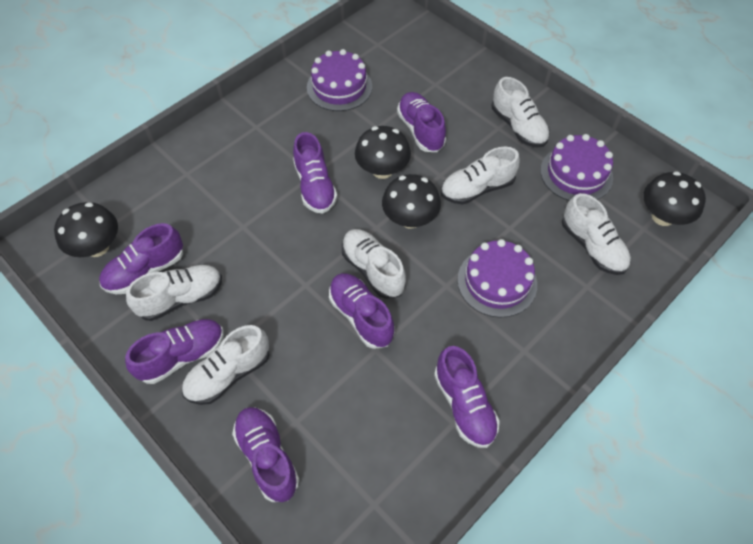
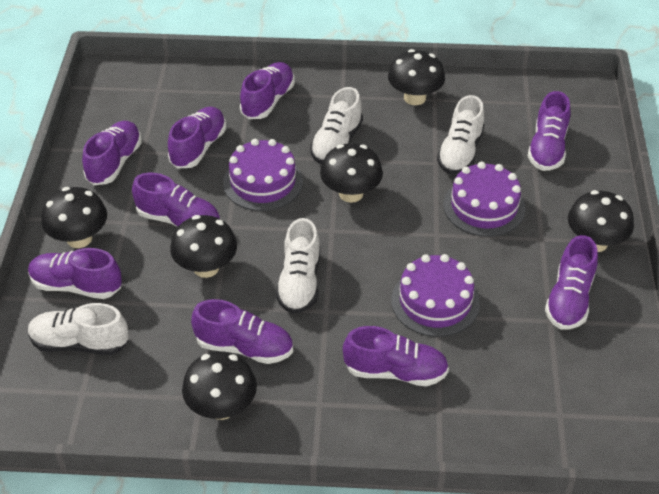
black mushroom: [54,202,118,257] [355,126,411,179] [382,174,441,229] [643,171,706,226] = 4 -> [41,187,107,248] [170,215,237,278] [182,351,257,420] [320,143,383,203] [388,49,445,105] [568,190,634,252] = 6
purple shoe: [99,223,183,294] [125,319,224,384] [232,407,300,502] [293,132,337,213] [329,273,394,349] [397,92,446,152] [434,346,500,448] = 7 -> [28,248,122,299] [82,121,142,185] [132,173,220,227] [168,107,226,169] [191,299,293,364] [240,62,295,119] [343,326,449,386] [528,91,570,171] [545,235,598,330] = 9
white shoe: [126,265,222,321] [182,325,269,405] [342,229,406,299] [441,147,520,205] [492,77,550,147] [562,193,631,275] = 6 -> [28,303,129,355] [276,218,320,314] [310,87,363,164] [437,95,484,174] = 4

